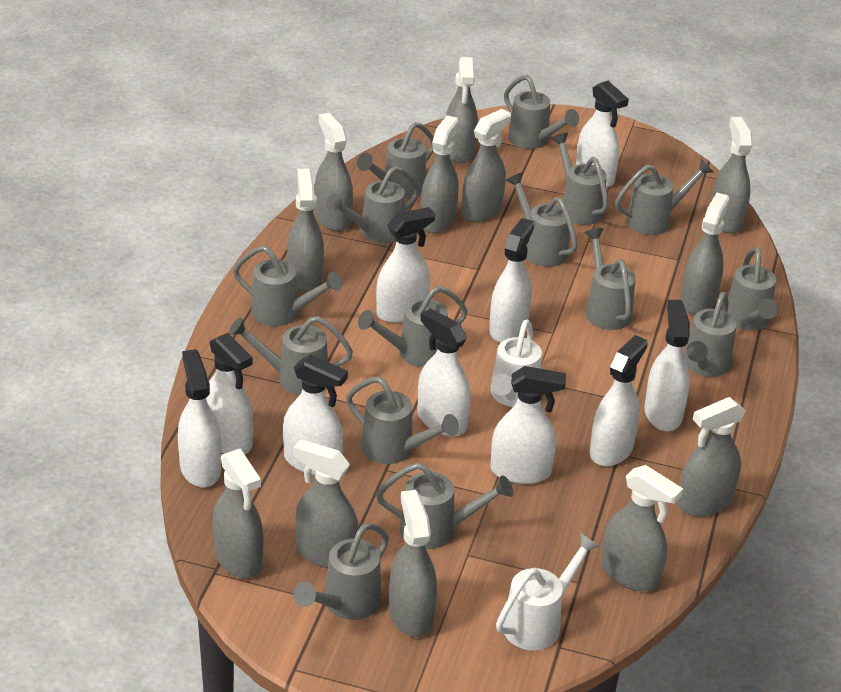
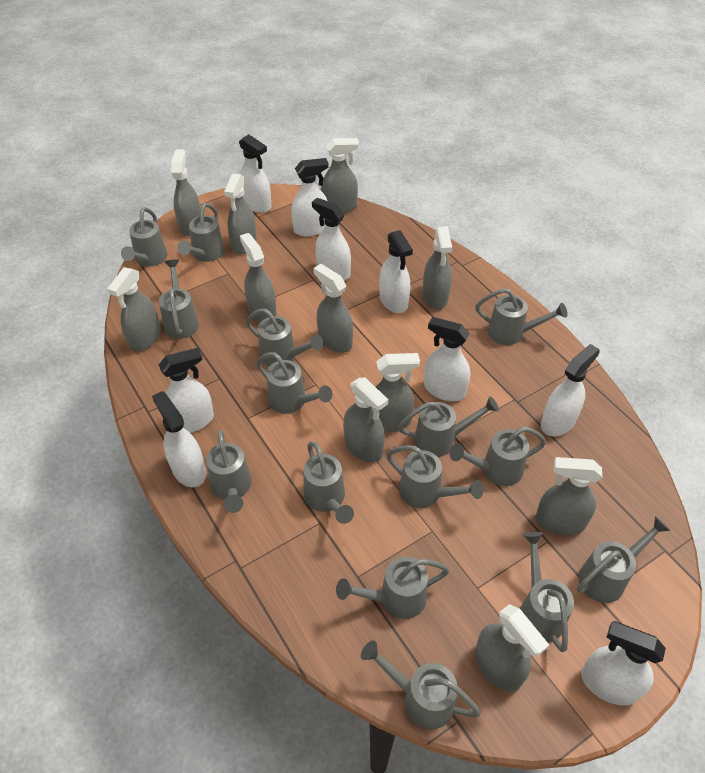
grey spray bottle: [213,448,263,578] [287,169,324,292] [293,439,358,568] [315,113,353,231] [389,490,437,637] [421,115,459,233] [446,57,478,163] [462,109,511,222] [601,465,683,591] [678,397,745,516] [680,193,729,314] [712,117,753,233] = 12 -> [107,268,161,351] [171,150,201,236] [224,173,257,254] [240,233,277,322] [313,264,353,353] [321,138,359,213] [343,377,388,462] [376,353,420,433] [422,226,452,309] [475,604,549,692] [536,457,602,535] = 11
white spray bottle: [178,349,221,487] [206,333,253,455] [283,354,348,475] [376,207,436,323] [417,308,471,436] [489,218,534,343] [490,366,566,484] [576,81,629,187] [590,335,648,466] [644,300,690,431] = 10 -> [152,391,206,487] [159,348,214,433] [239,134,272,213] [291,158,329,236] [312,197,351,281] [380,230,413,313] [424,317,470,401] [541,344,599,436] [581,621,666,706] = 9
white watering can: [491,320,542,407] [496,533,600,651] = 2 -> none = 0

